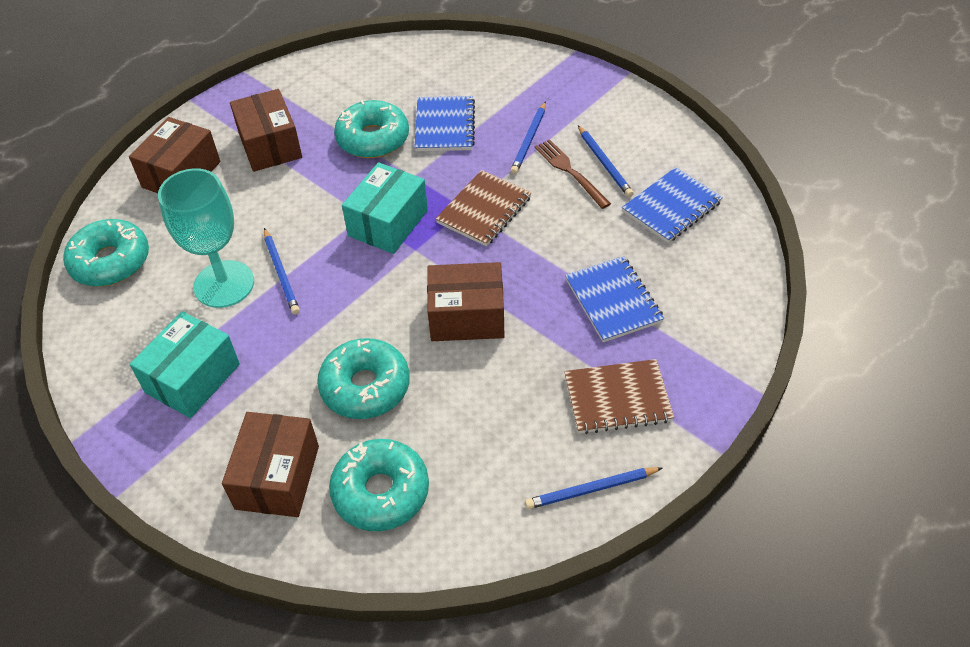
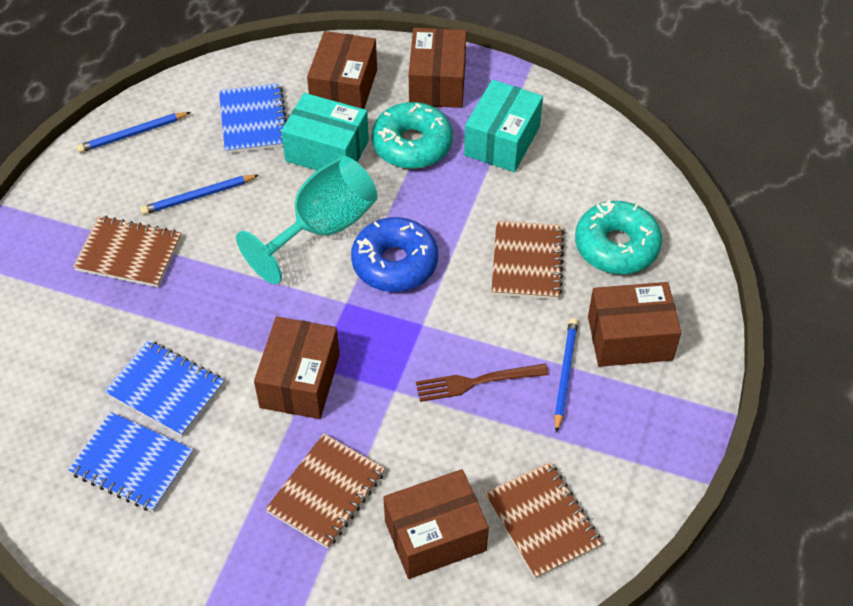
blue donut: none = 0 -> [351,217,438,292] = 1
blue pencil: [264,228,300,315] [510,101,546,174] [525,467,663,509] [578,125,634,197] = 4 -> [77,112,191,153] [140,175,259,215] [554,318,578,433] = 3
brown box: [129,117,220,193] [222,412,319,517] [230,89,302,172] [427,262,504,341] = 4 -> [254,317,340,419] [307,31,377,109] [383,469,489,579] [409,28,467,108] [588,282,681,367] = 5
brown notebook: [435,170,532,247] [564,359,674,434] = 2 -> [73,216,181,287] [265,434,385,549] [485,462,603,579] [491,221,565,300] = 4
turquoise donut: [63,219,149,287] [317,338,410,419] [329,439,429,531] [334,100,409,158] = 4 -> [372,102,453,169] [575,200,662,274] = 2

